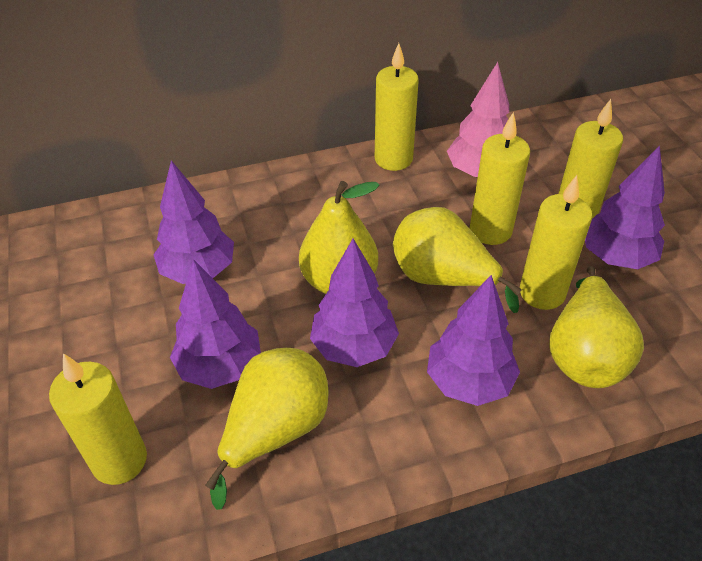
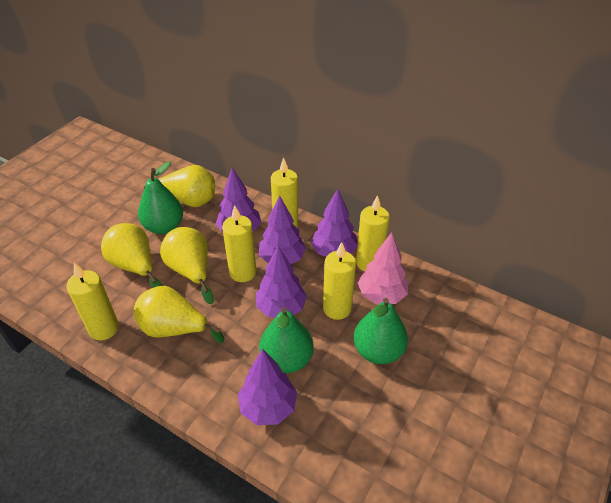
green pear: none = 0 -> [138,161,183,234] [259,307,314,373] [354,298,408,364] = 3

